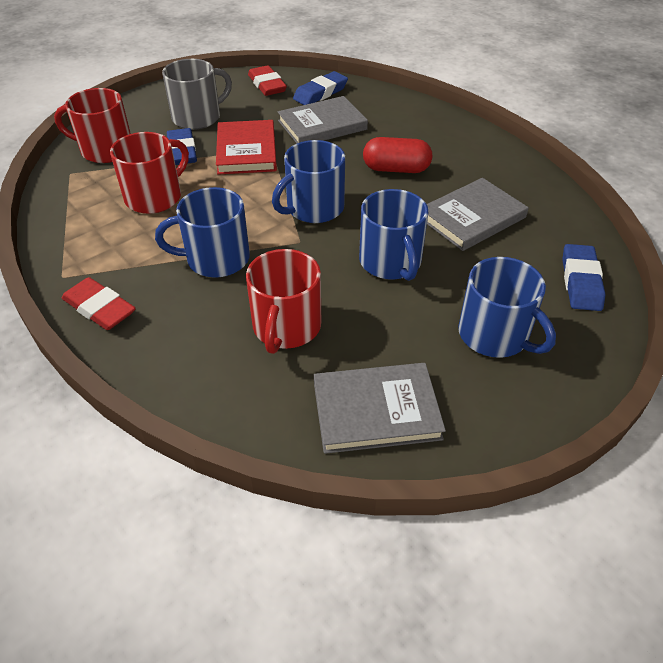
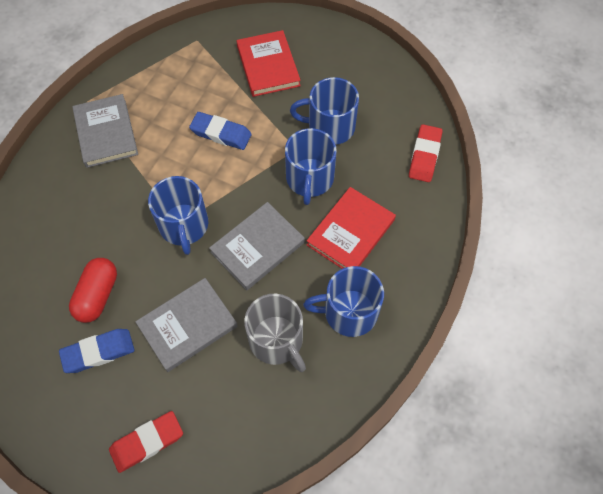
blue eraser: [167,128,197,165] [293,71,348,105] [562,244,605,311] = 3 -> [59,329,135,373] [189,112,252,150] = 2
red book: [216,120,277,175] = 1 -> [236,30,301,97] [307,187,396,269] = 2
red mug: [54,88,131,163] [110,132,189,214] [246,249,321,354] = 3 -> none = 0

